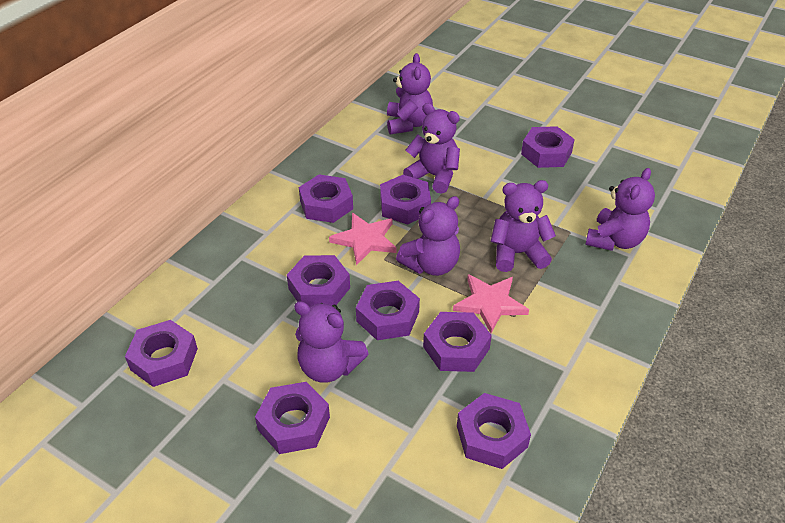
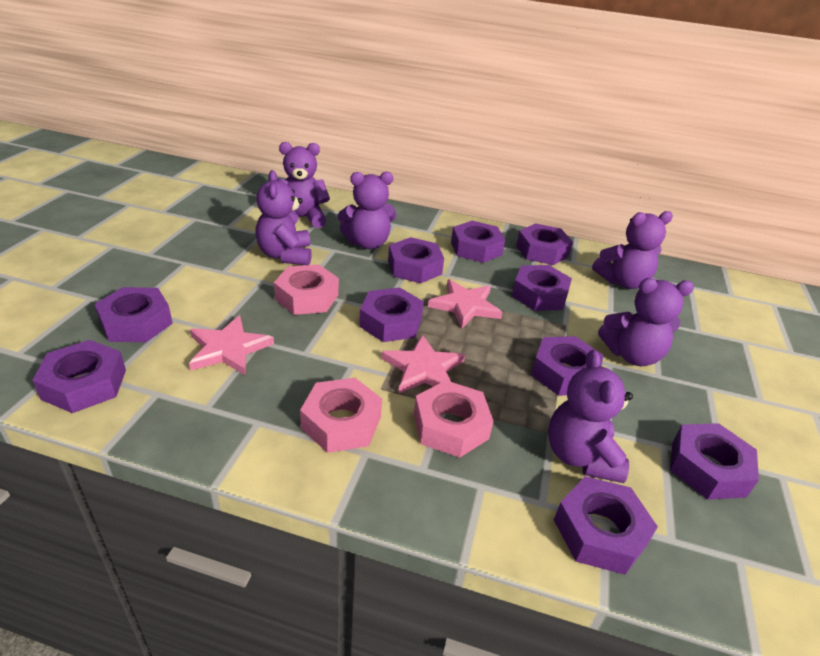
pink nut: none = 0 -> [274,265,339,315] [300,378,382,453] [414,380,494,458] = 3
pink star: [329,213,396,265] [453,274,529,333] = 2 -> [189,315,274,375] [381,335,465,394] [428,279,503,329] = 3
purple nut: [125,320,198,387] [255,382,330,454] [287,255,350,307] [299,175,353,223] [356,281,420,340] [380,175,431,225] [423,312,492,372] [457,393,531,469] [521,126,575,168] = 9 -> [32,340,126,413] [95,287,173,342] [359,288,424,342] [388,237,444,283] [451,221,505,263] [512,265,572,311] [516,223,573,265] [531,336,604,396] [554,476,658,575] [670,423,759,500] = 10

